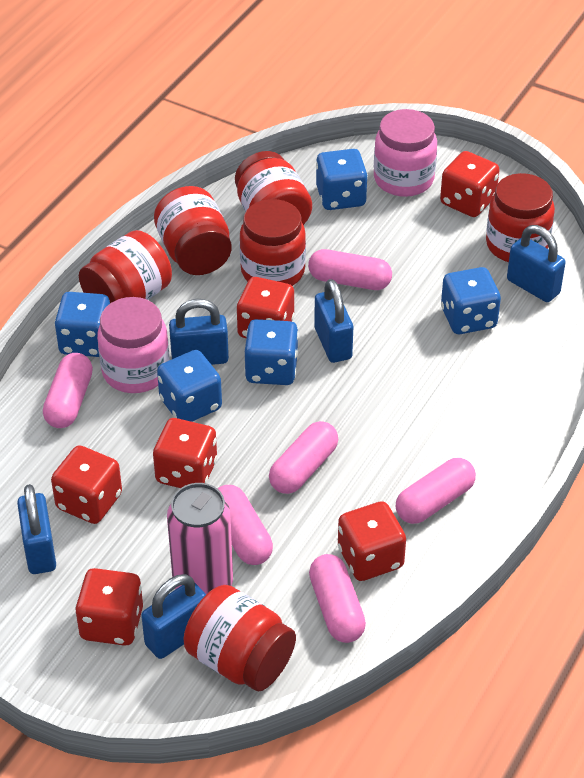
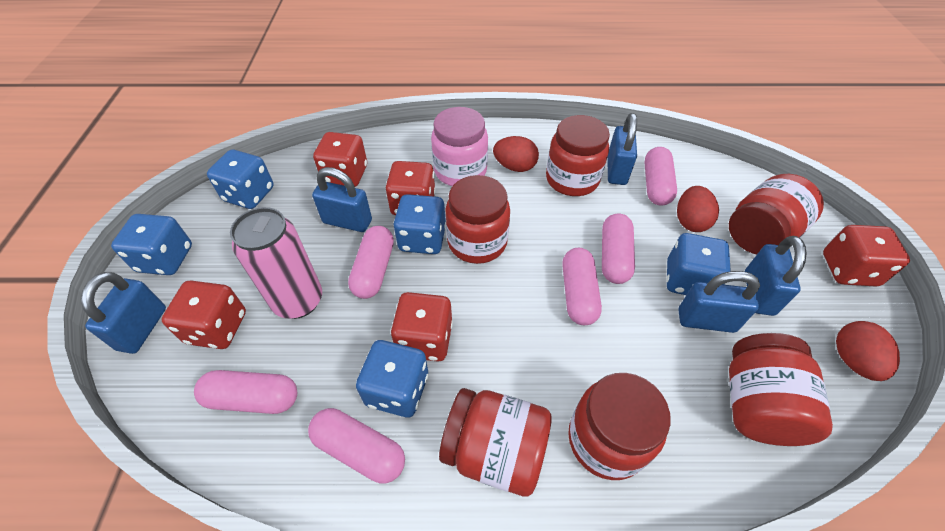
pink jar: [97,297,169,393] [374,109,437,197] = 2 -> [431,107,488,186] = 1
red dice: [51,445,122,524] [75,568,143,646] [153,418,217,488] [237,277,295,338] [338,501,406,581] [440,151,500,217] = 6 -> [162,281,246,349] [313,132,367,187] [386,161,436,215] [391,292,453,362] [823,225,910,287] = 5
red egg: none = 0 -> [493,136,539,172] [677,186,719,232] [836,321,900,381] = 3

